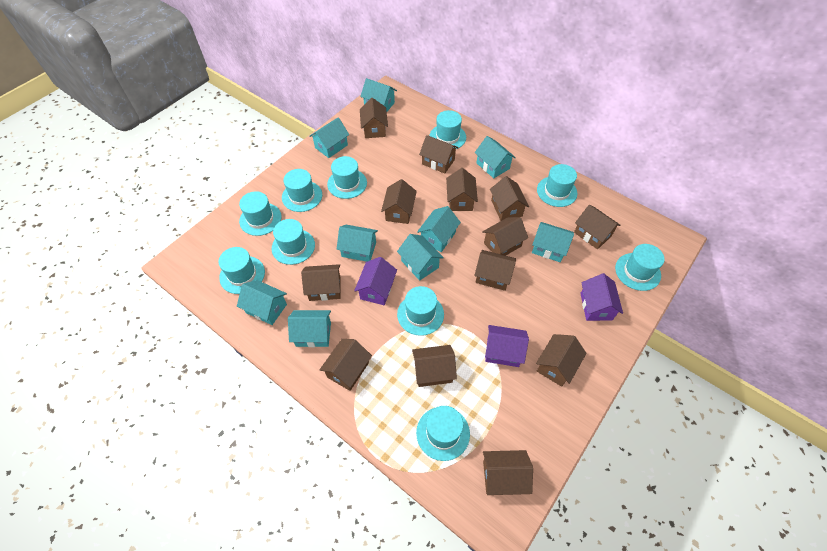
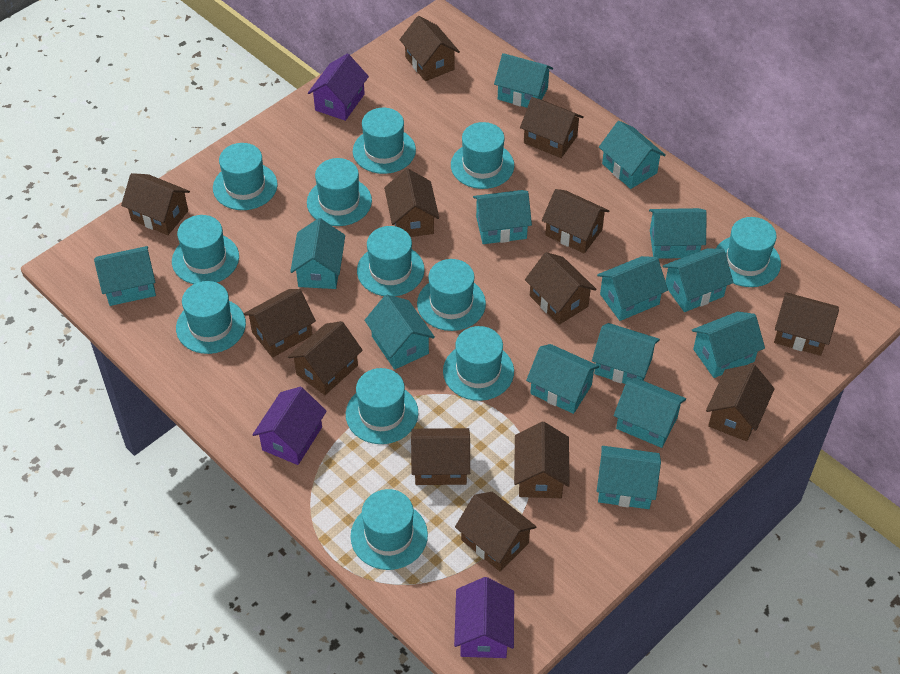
turquoise hat: [218,247,265,294] [239,191,282,236] [272,219,315,265] [282,169,322,212] [327,156,367,199] [397,286,444,336] [416,406,470,461] [429,110,466,149] [537,164,577,207] [615,244,665,291] = 10 -> [172,215,239,284] [176,281,246,354] [213,143,278,210] [307,158,372,226] [346,368,418,444] [350,489,428,570] [353,108,416,174] [357,226,424,296] [417,259,486,331] [443,326,514,401] [451,122,514,189] [716,217,781,287] = 12
turquoise house: [237,280,287,325] [288,310,331,347] [310,117,349,158] [337,225,378,262] [360,78,397,112] [397,234,444,281] [417,206,461,252] [475,136,516,178] [532,222,574,262] = 9 -> [94,246,156,306] [290,218,345,289] [364,295,435,370] [473,190,532,244] [494,53,553,108] [526,344,599,414] [592,323,660,384] [597,256,668,321] [597,446,661,509] [599,121,666,189] [614,377,686,448] [649,208,707,259] [663,248,734,312] [692,311,765,378] = 14

